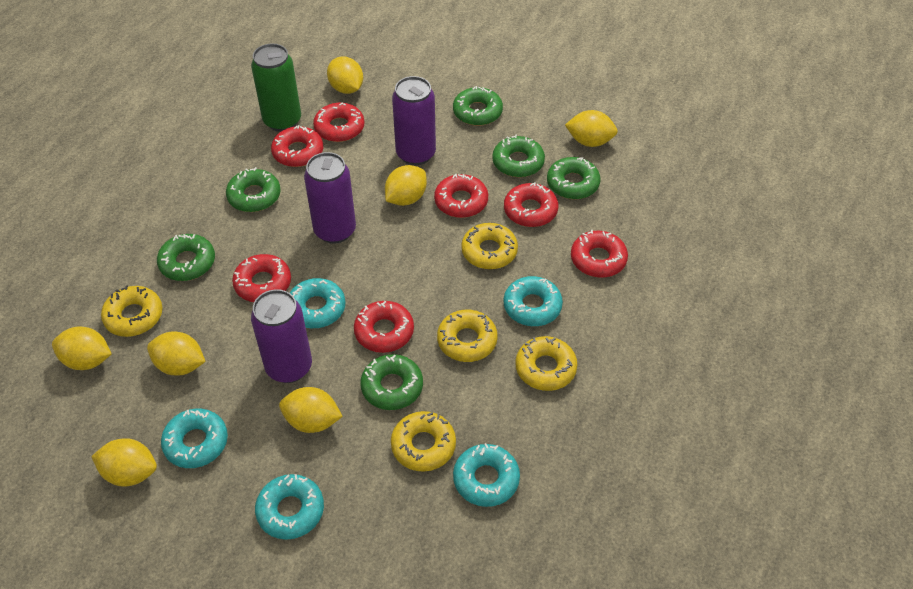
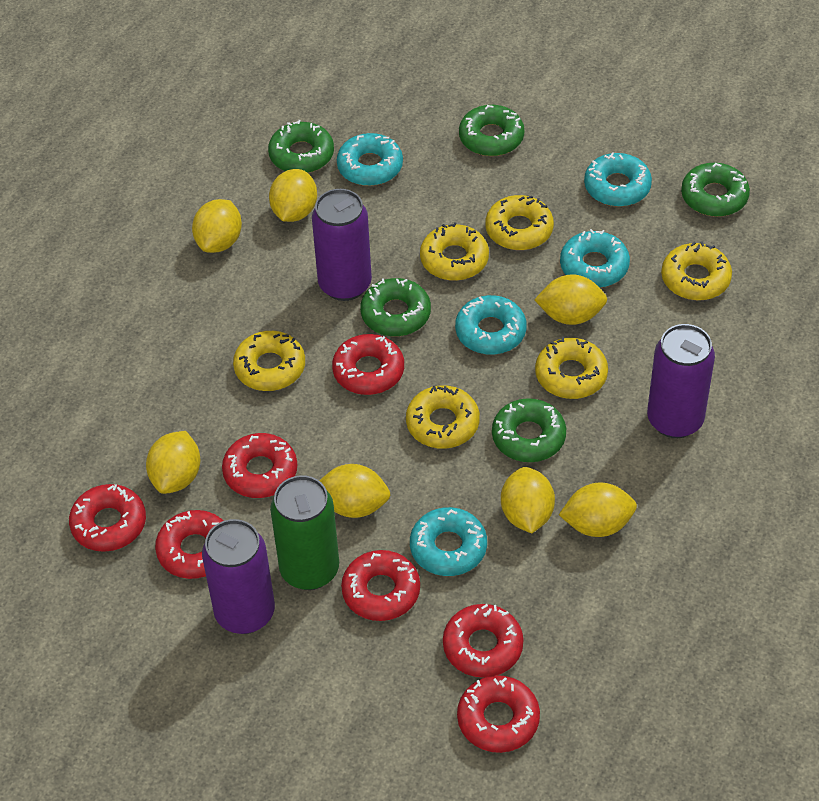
green donut: [157,234,215,281] [226,167,281,212] [361,354,423,410] [453,86,503,126] [492,134,545,177] [547,157,600,199] = 6 -> [268,120,334,173] [360,278,431,336] [459,105,524,156] [492,398,566,462] [681,163,750,217] = 5
yellow donut: [101,285,162,337] [391,411,456,472] [437,310,498,362] [461,223,518,269] [515,336,578,391] = 5 -> [233,331,305,391] [406,385,480,449] [420,222,489,281] [485,195,554,250] [535,337,608,399] [661,242,732,300] = 6

